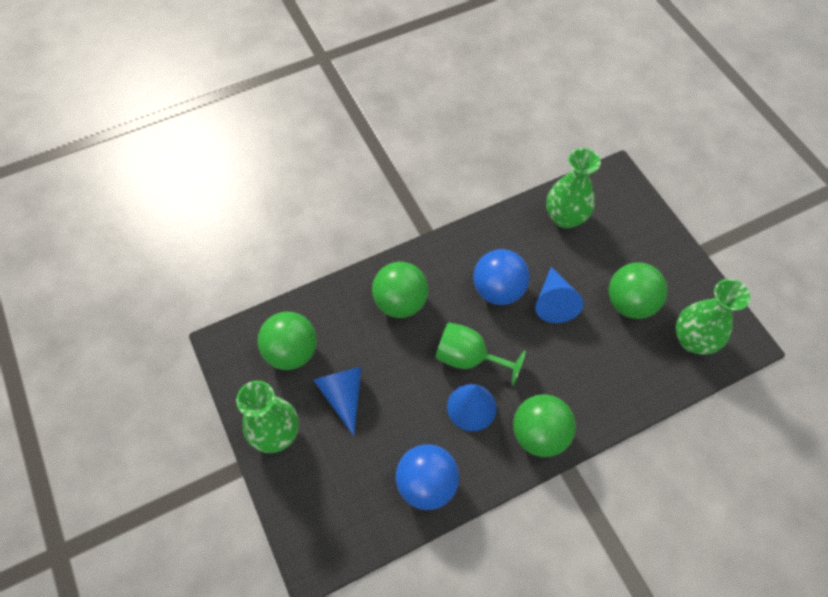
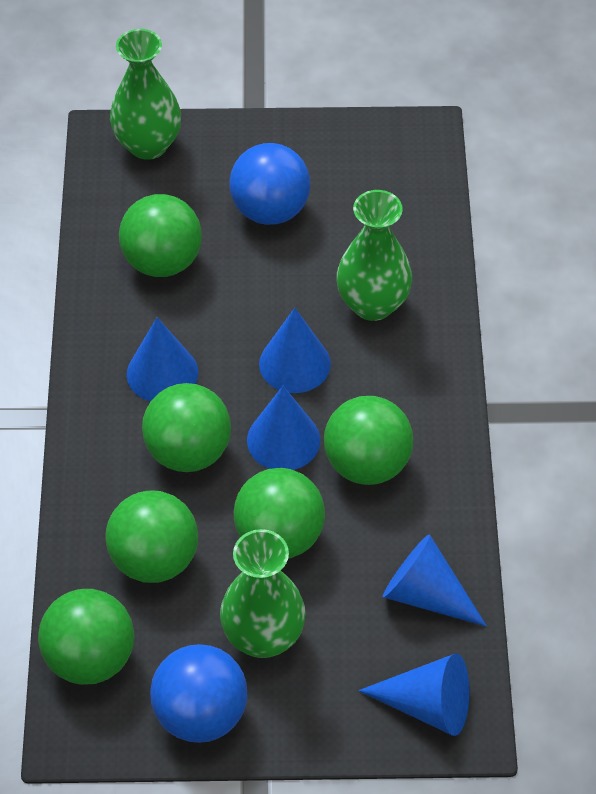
blue cone: [314,367,362,436] [447,384,497,431] [535,267,584,323] = 3 -> [127,317,198,401] [247,386,320,470] [259,308,331,393] [358,653,469,736] [383,534,487,627] = 5
green ball: [258,312,317,370] [372,262,428,318] [513,394,576,457] [609,263,668,319] = 4 -> [38,589,134,685] [106,490,198,583] [119,194,202,277] [142,383,231,472] [234,468,325,559] [324,396,413,485] = 6
green goblet: [435,322,526,386] = 1 -> none = 0

